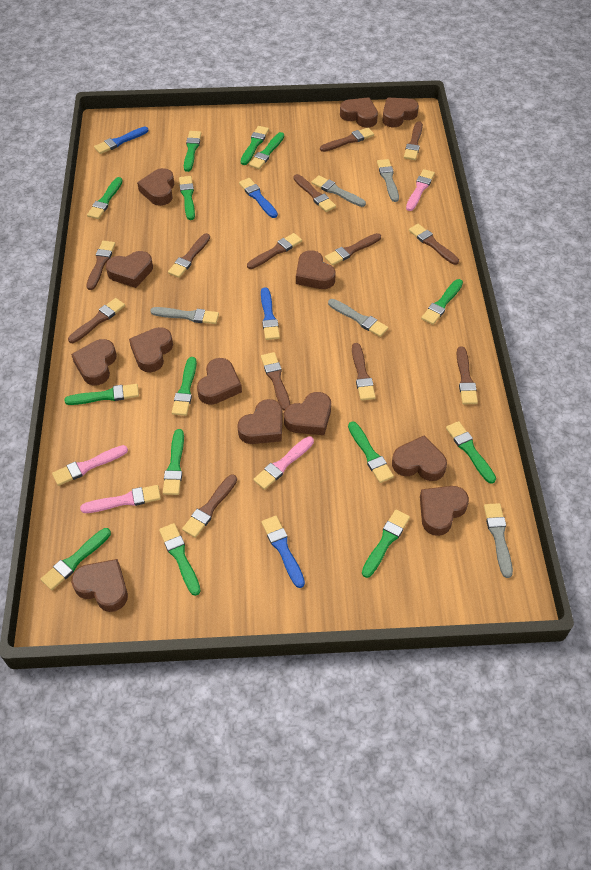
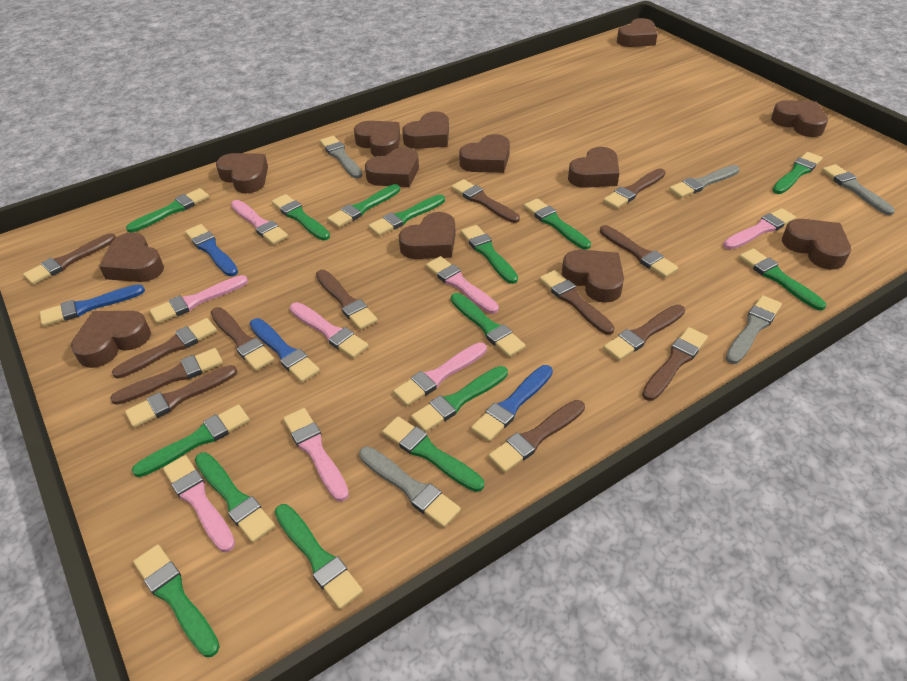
green brush: [41,528,111,590] [64,384,139,405] [87,177,123,219] [159,523,201,596] [163,429,184,495] [172,357,197,416] [179,176,195,220] [184,131,201,172] [241,126,269,165] [249,132,284,169] [348,421,394,483] [362,509,410,578] [421,279,463,325] [446,421,496,484] = 14 -> [126,188,209,233] [132,404,250,477] [133,544,220,657] [195,452,275,543] [272,194,330,240] [275,504,363,610] [327,184,400,228] [368,194,445,236] [382,416,484,492] [411,366,508,432] [451,293,526,357] [461,225,518,284] [524,198,591,249] [739,248,826,310] [772,152,823,194] = 15
pink brush: [52,445,128,486] [80,485,161,513] [253,436,314,490] [406,169,435,211] = 4 -> [150,275,248,324] [163,455,235,552] [231,200,288,245] [283,408,349,501] [290,302,369,358] [393,342,487,406] [426,256,499,314] [723,208,796,250] = 8

